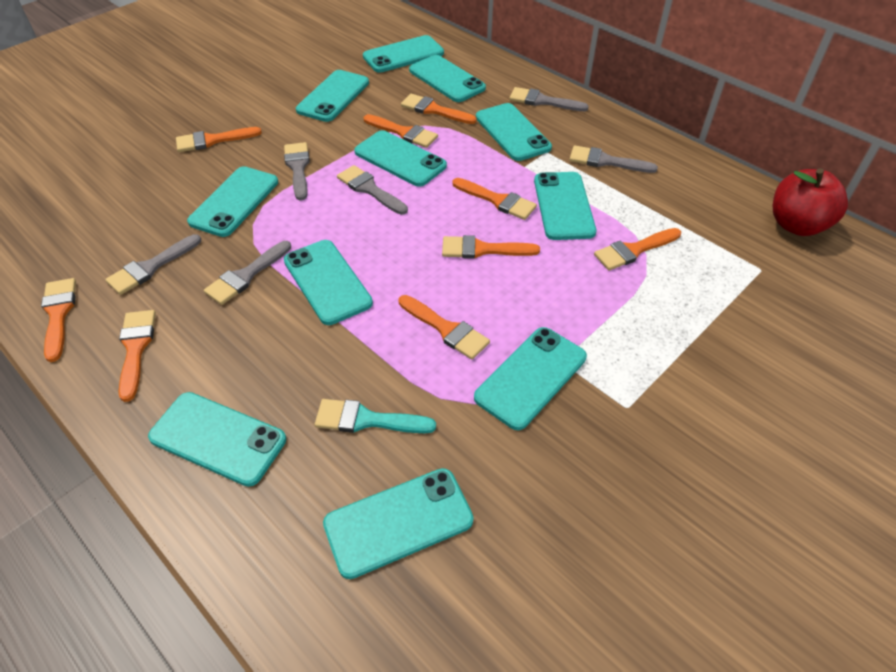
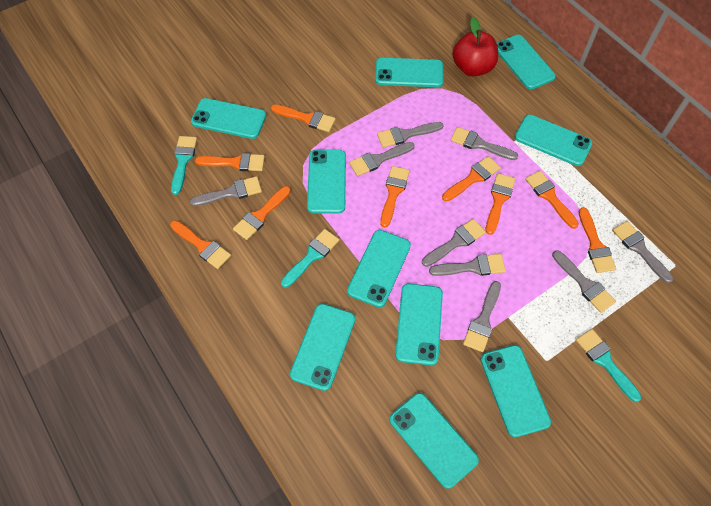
grey brush: [105,234,201,295] [204,241,291,305] [284,142,310,200] [337,165,408,215] [509,87,589,111] [569,146,658,173] = 6 -> [190,176,262,206] [349,142,415,176] [377,122,444,148] [422,219,486,267] [429,254,506,276] [451,127,518,160] [463,281,501,352] [552,250,616,313] [612,221,673,283] = 9
turquoise brush: [315,399,436,433] = 1 -> [171,136,197,195] [281,229,339,288] [576,329,641,402] = 3
turquoise phone: [148,392,286,487] [187,166,278,237] [284,240,373,325] [296,70,369,122] [323,468,474,579] [354,130,447,187] [363,35,444,73] [409,55,486,102] [474,327,587,430] [476,103,552,161] [534,172,596,240] = 11 -> [191,98,266,139] [290,304,355,391] [307,150,346,213] [347,230,411,307] [375,58,443,87] [389,393,479,489] [395,284,443,365] [481,345,551,437] [497,35,556,90] [515,115,592,166] = 10

